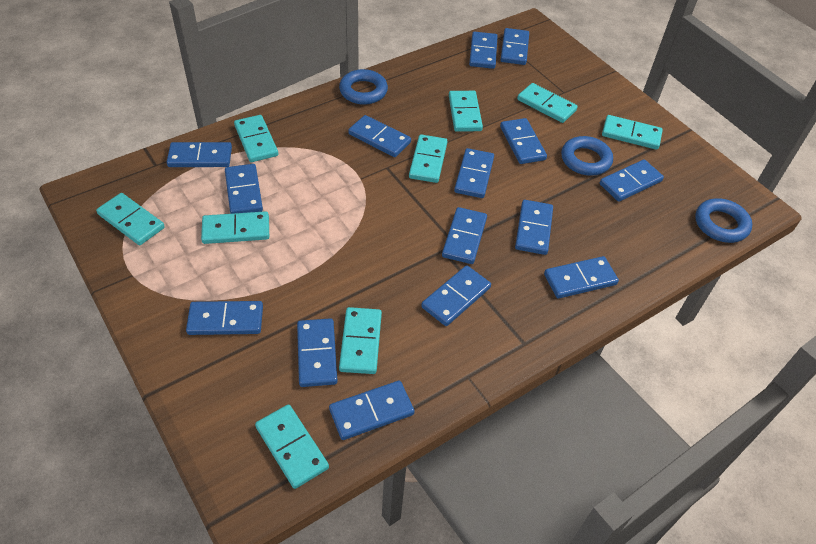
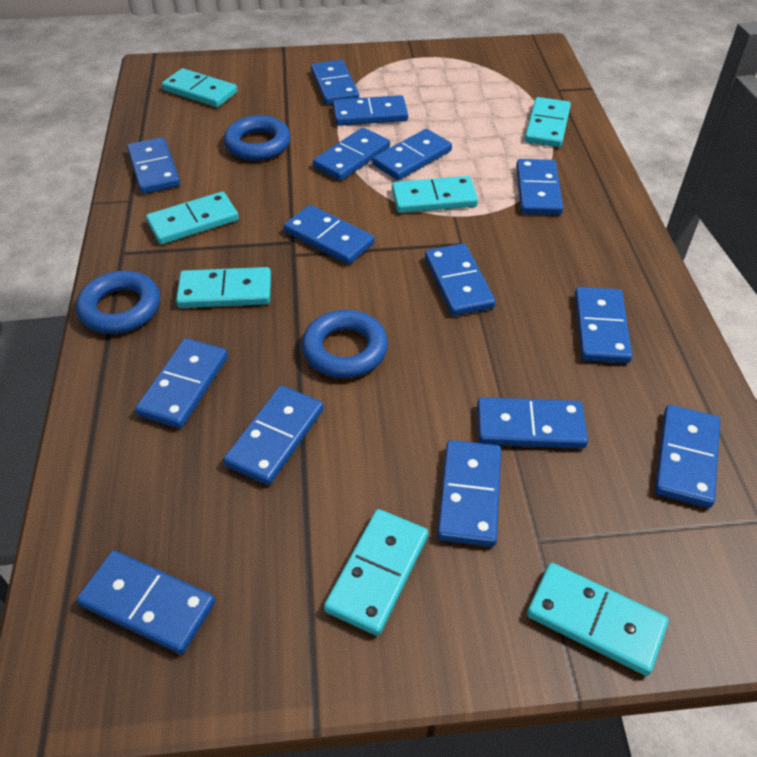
turquoise domino: [96,193,165,245] [201,211,269,244] [234,115,278,162] [255,404,329,489] [339,307,382,374] [409,135,447,183] [449,91,483,132] [517,83,578,123] [602,115,663,150] = 9 -> [146,192,239,244] [162,68,238,107] [176,267,271,308] [324,509,428,636] [392,176,478,213] [525,97,571,147] [527,563,669,676] = 7

